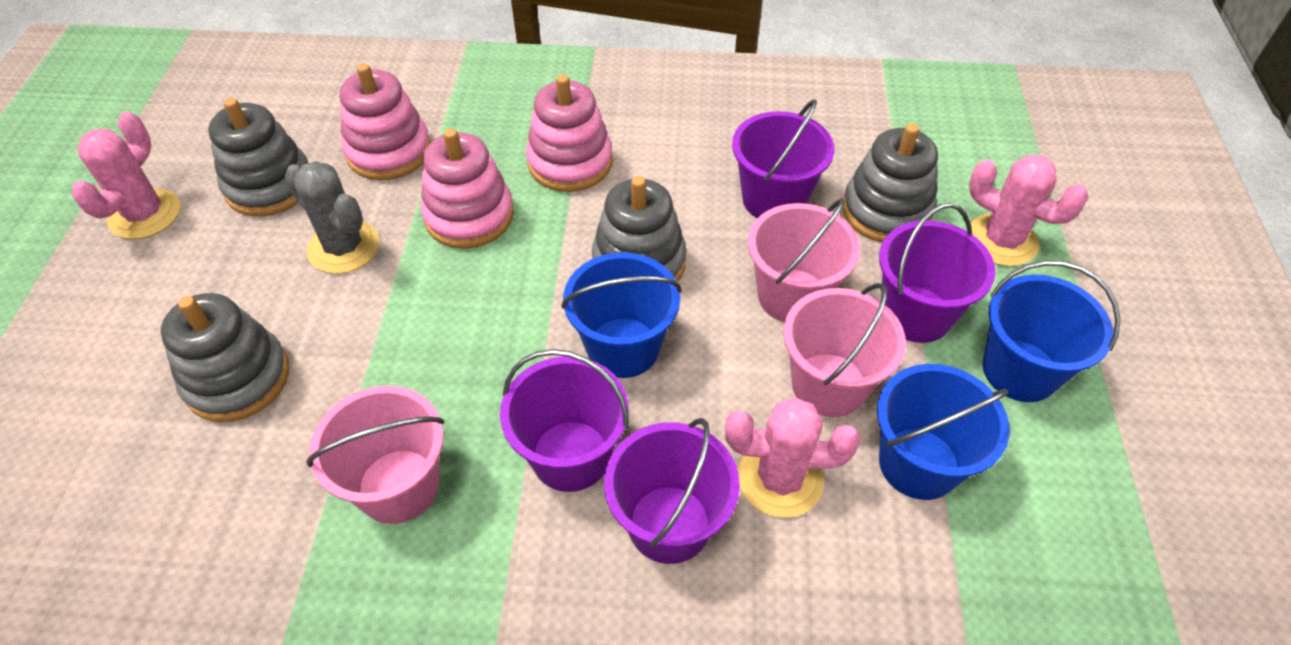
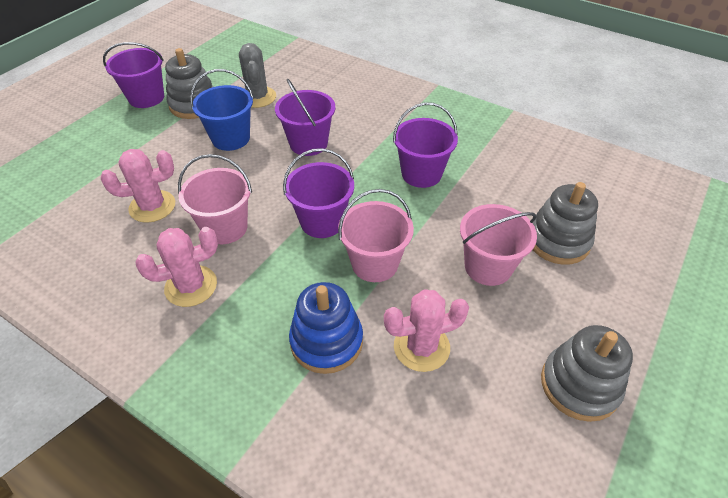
blue bucket: [561,252,681,378] [877,364,1010,500] [983,260,1121,402] = 3 -> [190,69,254,151] = 1
blue stacking toy: none = 0 -> [289,282,363,374] = 1
grey stacking toy: [161,293,289,422] [208,98,308,216] [592,176,686,282] [843,124,938,242] = 4 -> [165,48,214,119] [533,182,598,265] [541,325,633,422] = 3
pink stacking toy: [340,63,431,180] [421,128,514,249] [526,74,612,192] = 3 -> none = 0

